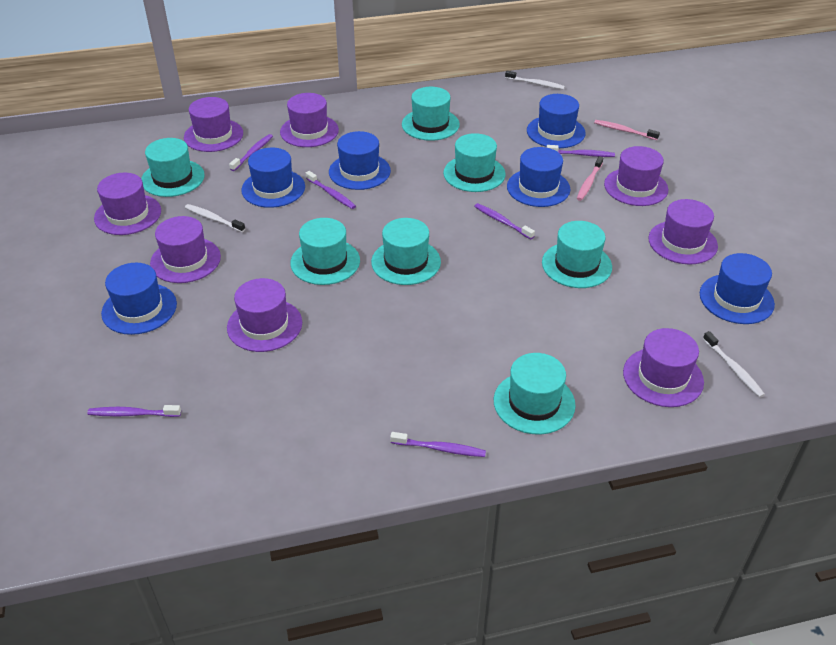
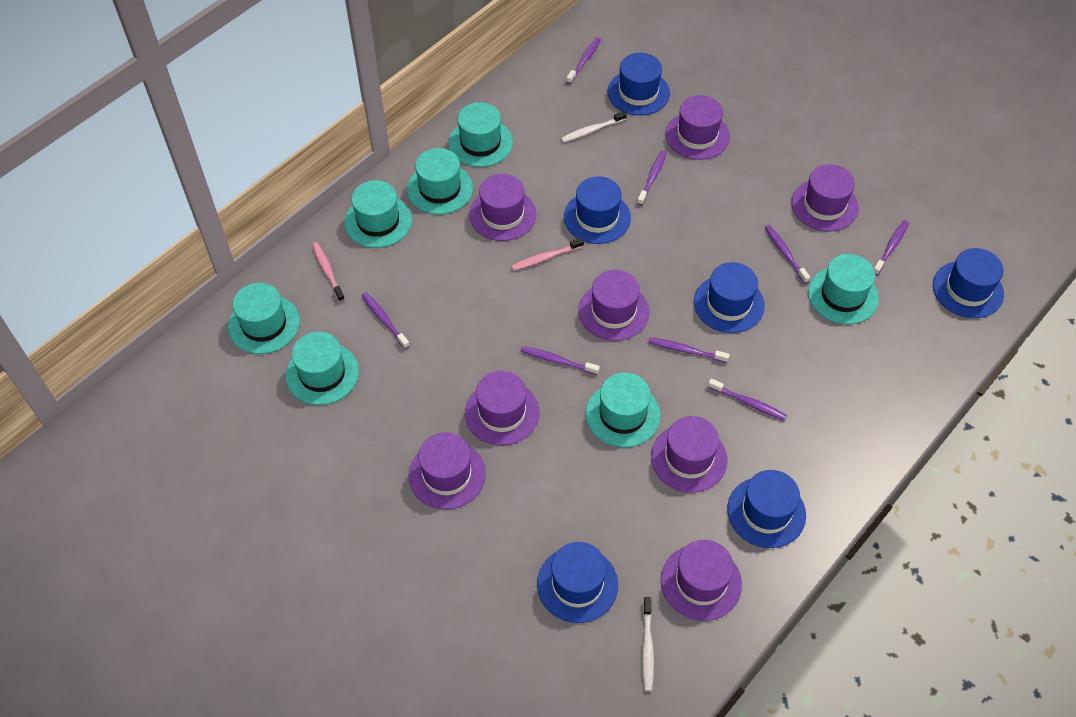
purple toothbrush: [87,405,181,417] [229,134,273,171] [306,171,356,209] [390,432,486,457] [474,203,535,239] [547,145,615,157] = 6 -> [361,292,410,349] [521,346,600,375] [566,37,601,84] [637,150,667,205] [648,337,730,363] [708,378,787,421] [765,225,810,284] [874,220,909,275] = 8
white toothbrush: [185,204,245,232] [505,71,565,90] [703,331,765,398] = 3 -> [561,111,627,142] [642,597,654,691] = 2

